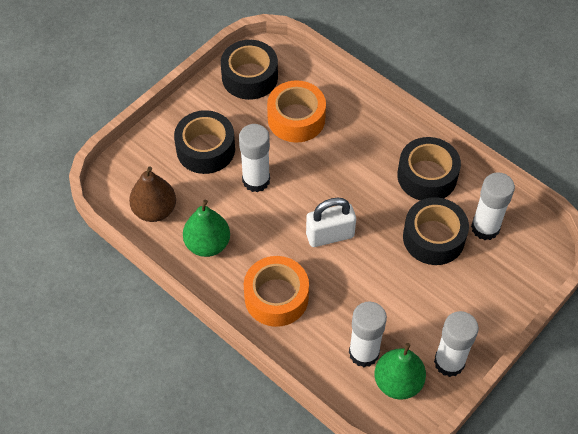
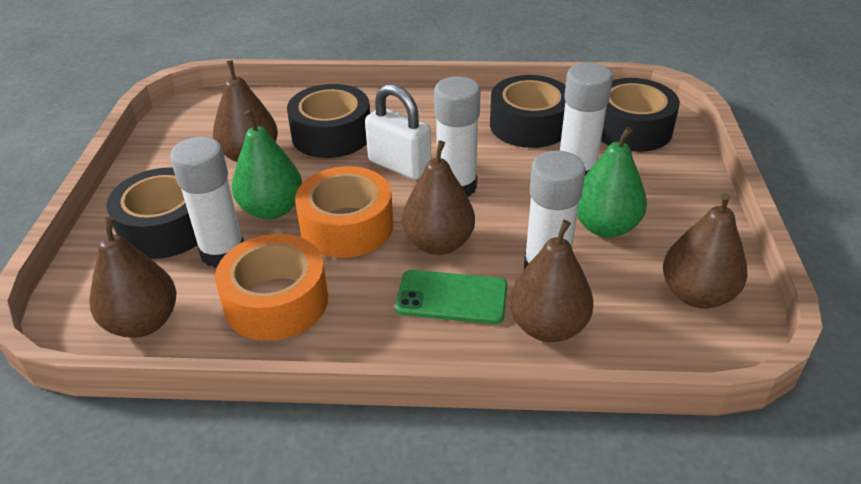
brown pear: [129,167,176,222] = 1 -> [90,217,177,338] [213,60,278,162] [402,141,475,255] [509,220,593,342] [663,193,747,309] = 5
green phone: none = 0 -> [395,270,507,324] = 1

